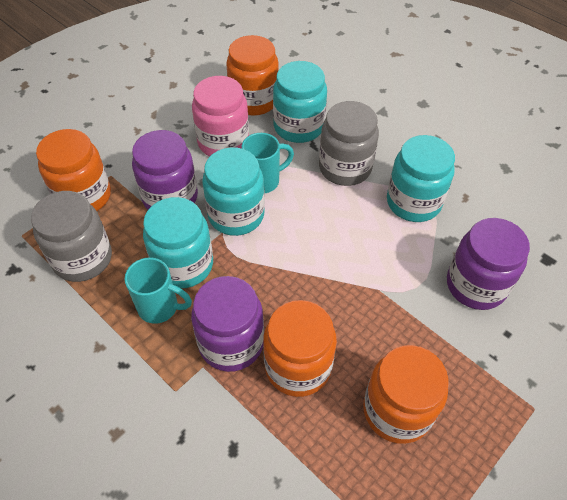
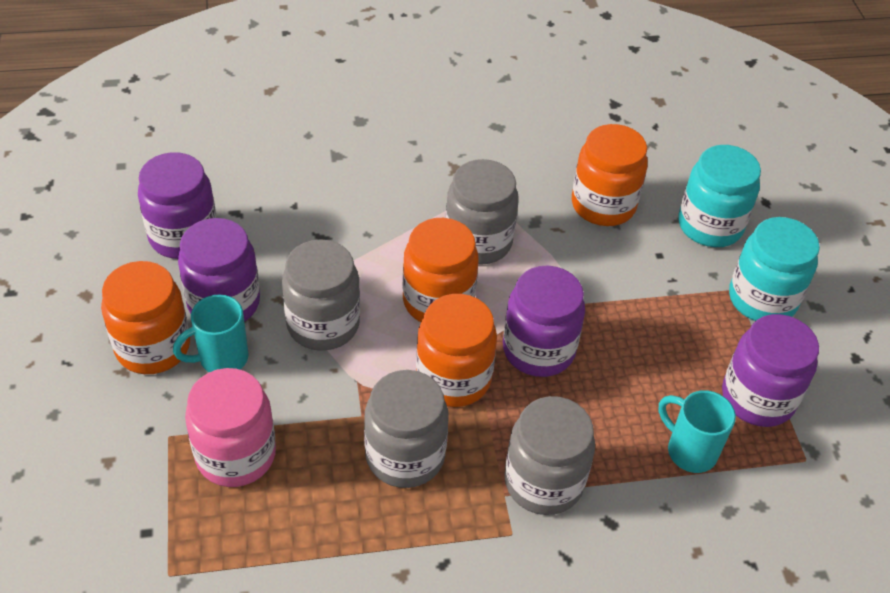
grey jar: [31,191,112,282] [319,101,379,186] = 2 -> [282,239,360,351] [364,370,448,488] [445,159,519,265] [504,396,595,515] = 4
purple jar: [132,130,198,210] [191,276,264,372] [447,218,530,310] = 3 -> [138,152,217,259] [178,218,260,322] [503,266,585,377] [722,314,819,427] = 4
turquoise jar: [143,197,213,288] [202,147,265,236] [273,61,327,143] [387,135,455,222] = 4 -> [679,145,761,247] [729,217,820,321] = 2

